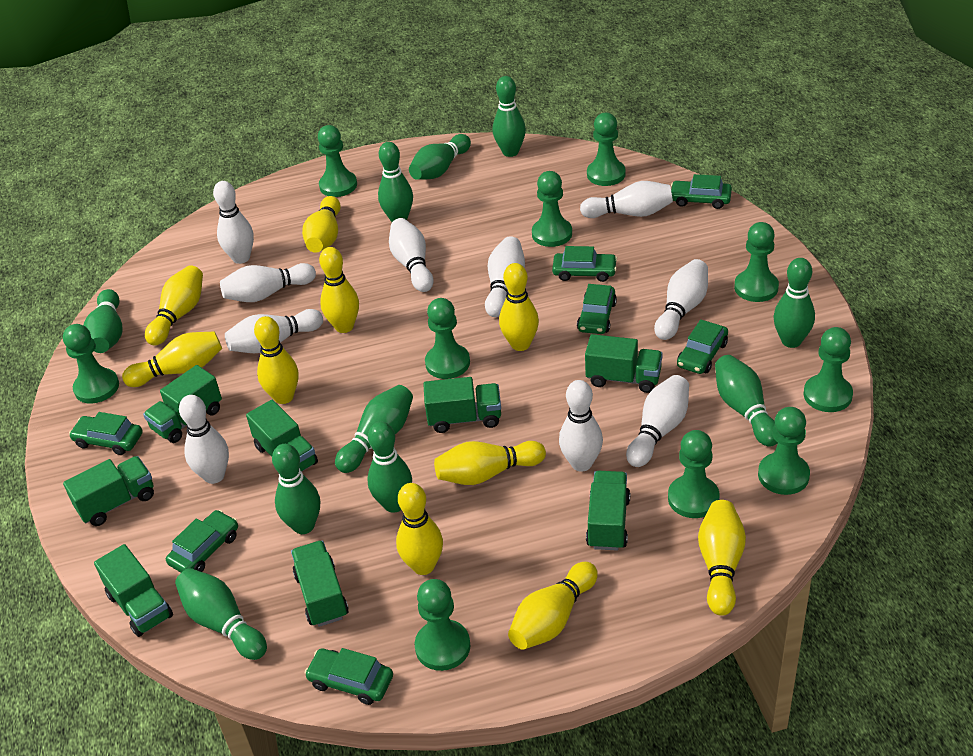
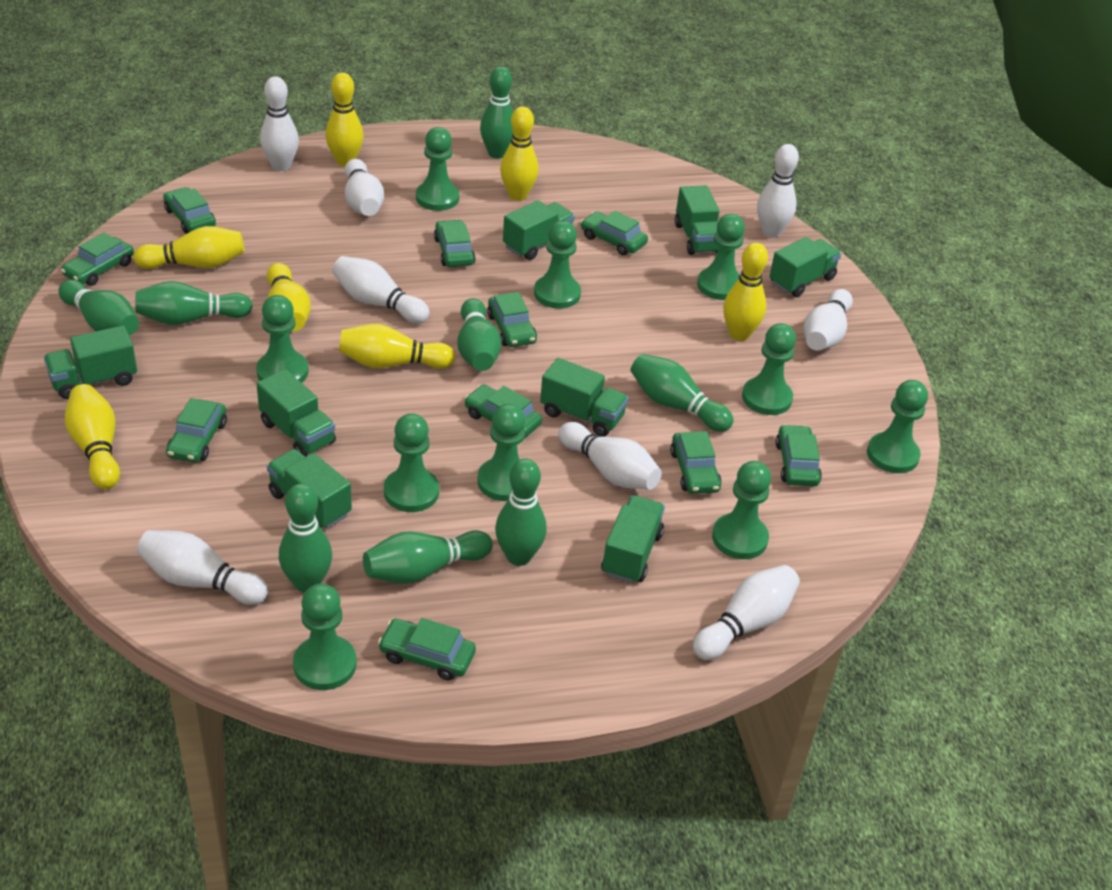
green bowling pin: [83,289,122,353] [175,568,267,660] [272,444,320,534] [335,385,413,473] [367,422,412,513] [378,142,413,222] [409,134,471,180] [493,76,526,157] [715,355,778,446] [773,258,815,348] = 10 -> [59,280,139,335] [136,281,253,325] [279,483,332,593] [363,530,493,584] [458,298,501,371] [480,66,513,159] [495,459,547,566] [630,354,734,432] = 8
green car: [69,412,143,455] [166,510,238,572] [305,648,393,705] [552,246,617,282] [577,284,617,334] [671,174,732,209] [677,319,728,374] = 7 -> [61,232,134,286] [163,187,216,234] [166,398,227,463] [378,618,476,680] [434,220,476,267] [464,385,542,438] [487,292,537,347] [581,211,648,255] [670,431,722,494] [775,425,822,486] = 10
white bowling pin: [179,395,229,484] [213,181,254,264] [220,263,316,302] [225,309,323,353] [389,218,434,292] [485,236,525,317] [559,380,603,472] [580,181,673,218] [626,375,689,467] [654,259,708,340] = 10 -> [137,530,268,605] [260,76,299,171] [332,256,429,324] [345,159,384,216] [558,422,662,490] [693,565,800,660] [757,144,799,238] [804,289,853,351] = 8
yellow bowling pin: [122,331,222,387] [145,265,203,346] [254,316,298,404] [302,196,341,253] [319,247,359,333] [396,483,443,575] [434,441,546,485] [499,263,539,351] [508,562,598,650] [698,500,746,616] = 10 -> [65,384,120,489] [133,226,245,269] [266,263,311,331] [325,73,364,166] [339,324,455,369] [500,107,539,201] [723,243,768,341] = 7

